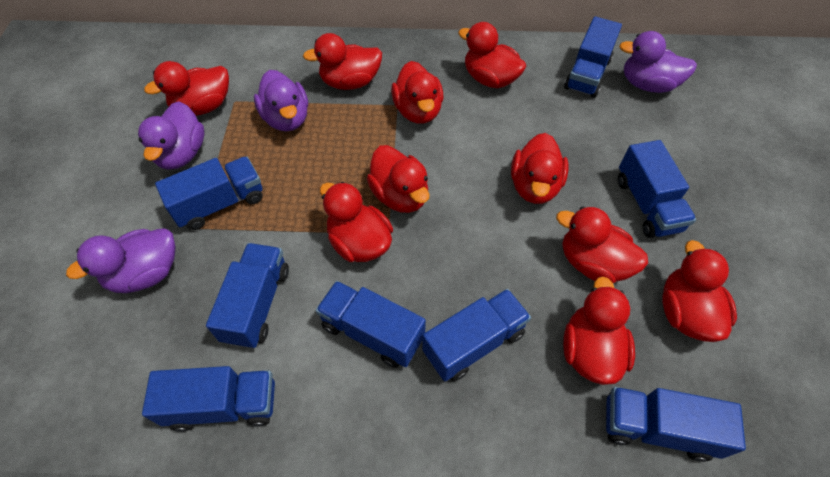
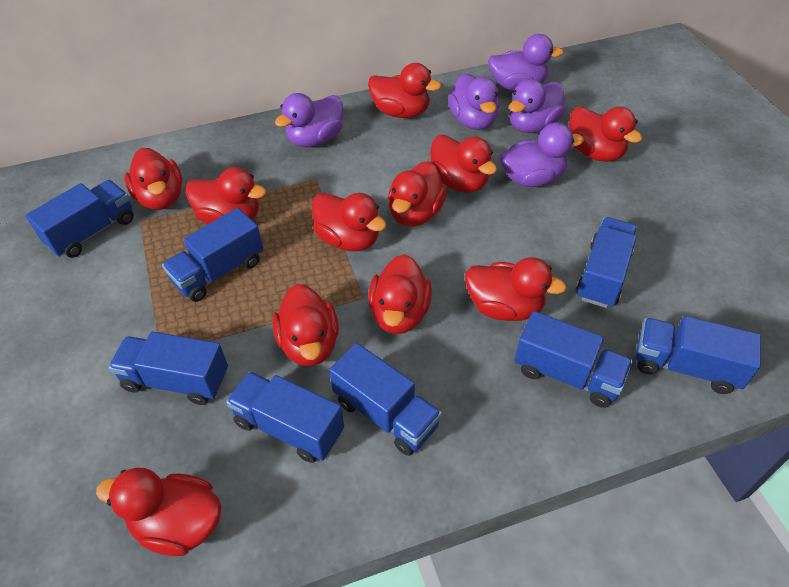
purple duck: [66,228,176,293] [138,101,204,169] [254,70,308,131] [619,31,697,93] = 4 -> [275,93,343,147] [448,73,499,130] [488,34,564,91] [500,123,584,187] [509,79,565,133] = 5
red duck: [144,61,229,116] [303,33,382,90] [320,182,393,262] [367,145,430,213] [391,61,443,124] [458,22,526,88] [511,133,569,204] [556,206,648,283] [563,276,635,385] [662,240,737,342] = 10 -> [96,468,222,556] [124,148,183,210] [185,167,266,224] [272,284,339,366] [312,193,386,251] [368,63,441,118] [368,254,432,334] [388,161,447,227] [430,135,497,193] [465,257,567,321] [569,106,642,162] = 11

